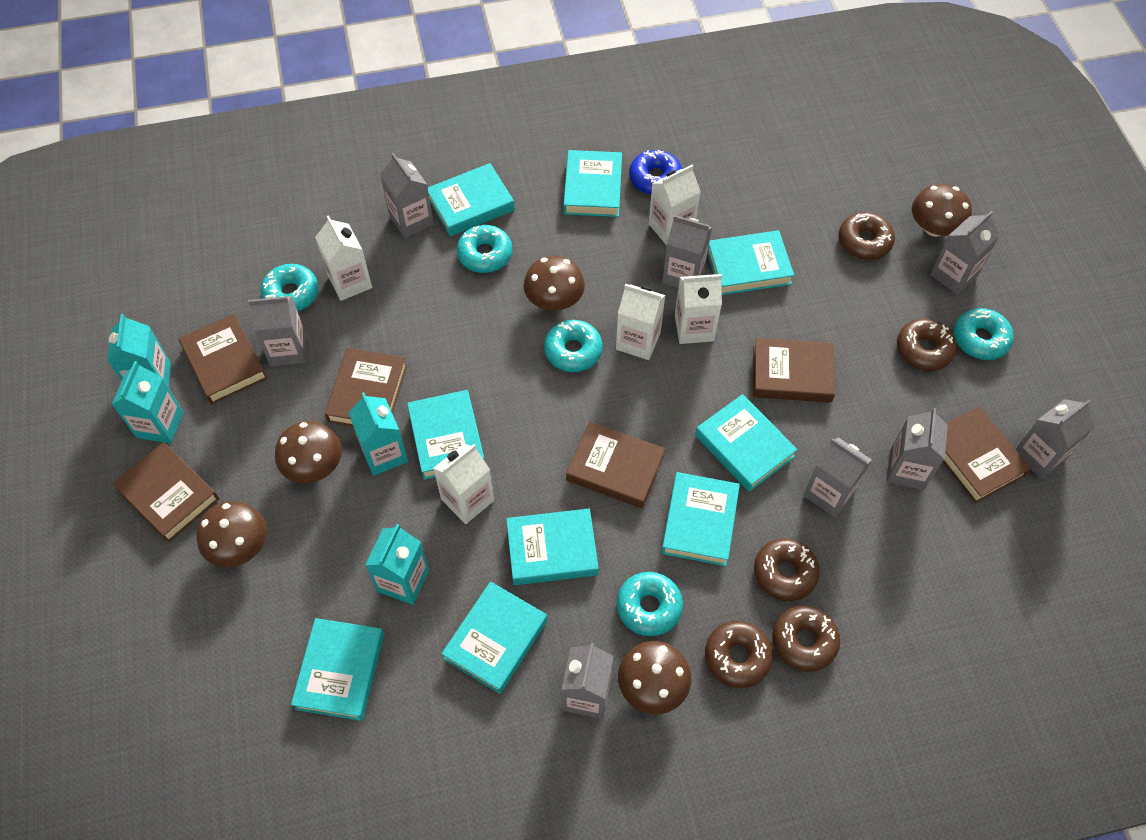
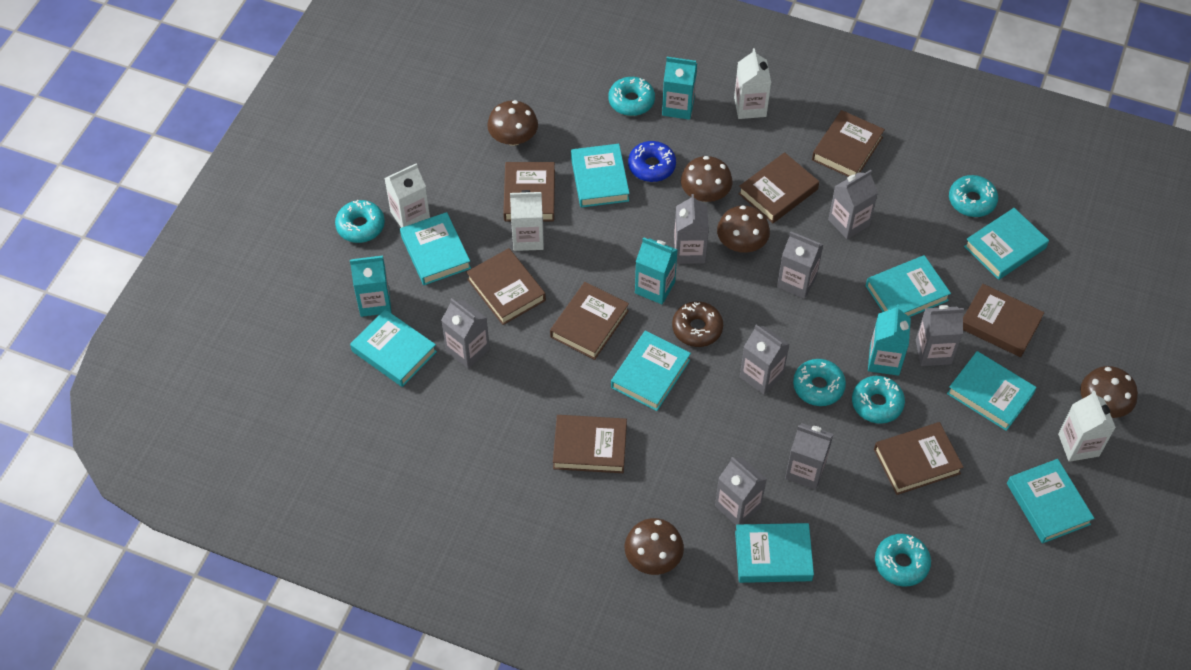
brown book: [112,442,219,542] [179,314,268,404] [325,348,407,427] [566,422,665,508] [753,338,835,403] [943,406,1031,503] = 6 -> [466,248,546,325] [503,162,555,221] [550,282,629,360] [553,415,627,473] [738,152,819,223] [812,110,885,177] [874,422,963,495] [963,284,1045,357] = 8
brown donut: [705,621,773,688] [754,538,820,601] [772,605,840,672] [839,212,895,260] [897,318,957,371] = 5 -> [672,301,723,347] = 1
turquoise donut: [261,264,318,312] [457,225,512,273] [544,320,603,372] [617,572,683,636] [954,308,1014,360] = 5 -> [335,200,385,243] [608,77,655,116] [793,359,846,406] [852,376,905,424] [875,534,931,587] [949,175,998,217] = 6
white carton: [315,215,372,301] [433,444,494,524] [616,284,665,360] [649,165,701,246] [675,274,722,344] = 5 -> [384,163,430,228] [510,190,544,251] [734,48,771,119] [1058,391,1116,462] = 4

